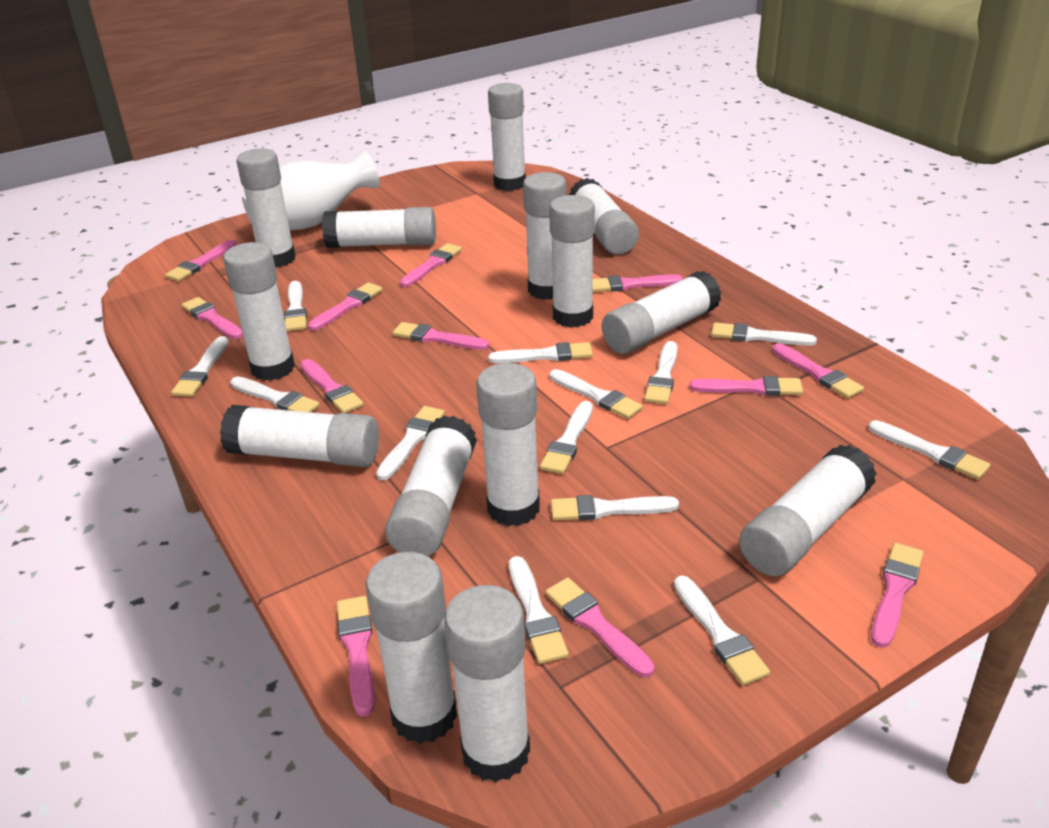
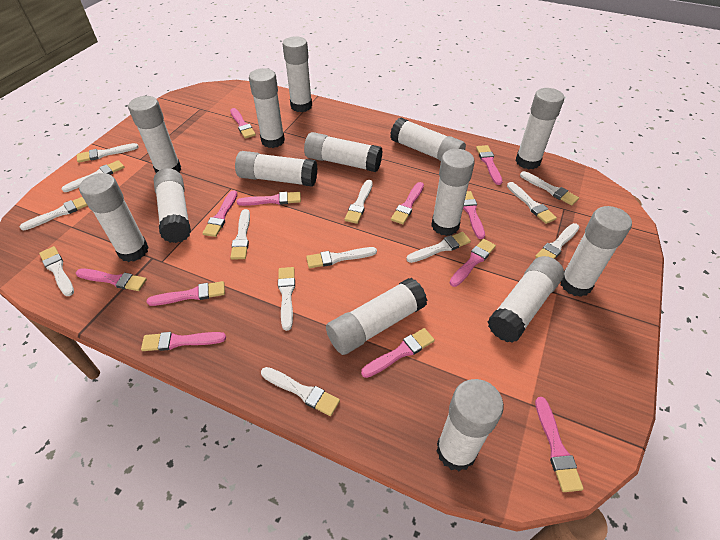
white vase: [242,149,380,230] = 1 -> none = 0

